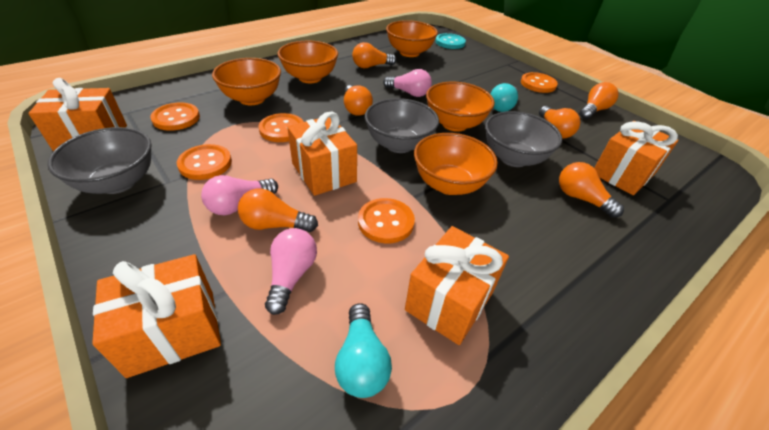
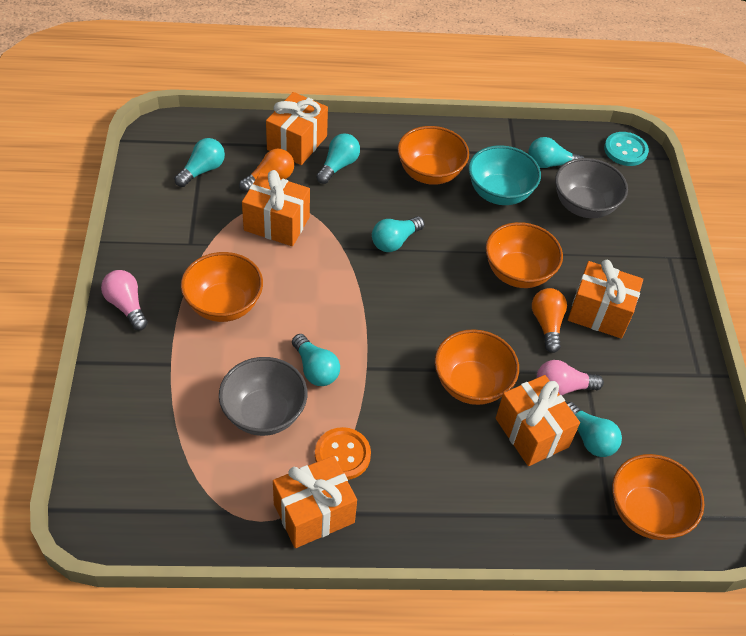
grey bowl: [48,127,152,194] [365,98,439,153] [485,111,562,167] = 3 -> [219,357,307,436] [555,158,628,218] = 2
orange button: [150,102,200,131] [177,144,232,180] [258,113,304,142] [358,198,415,243] [521,72,558,93] = 5 -> [315,427,371,480] = 1
orange light bulb: [238,188,318,232] [344,85,373,116] [352,42,396,69] [539,106,580,139] [559,162,624,218] [580,82,619,119] = 6 -> [239,149,294,193] [532,288,567,353] = 2
pink light bulb: [201,175,278,215] [265,228,317,315] [383,69,432,97] = 3 -> [101,270,148,330] [537,360,604,395] = 2
turquoise bowl: none = 0 -> [469,145,541,205] = 1
turquoise light bulb: [335,303,392,398] [490,83,518,112] = 2 -> [174,138,225,187] [292,334,340,386] [316,133,360,184] [372,216,425,252] [528,137,584,168] [566,402,622,457] = 6

